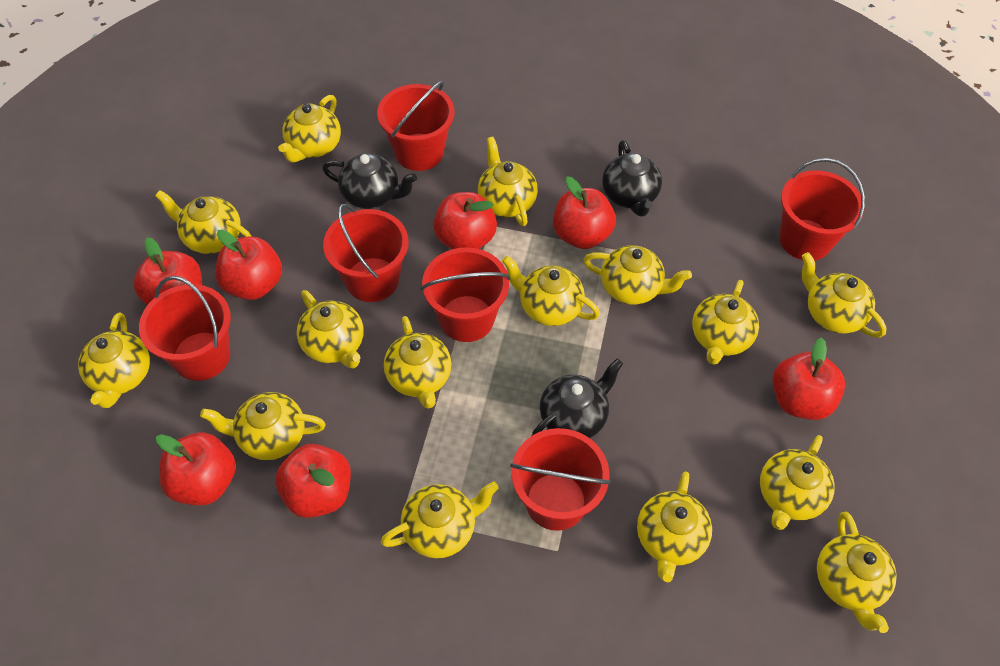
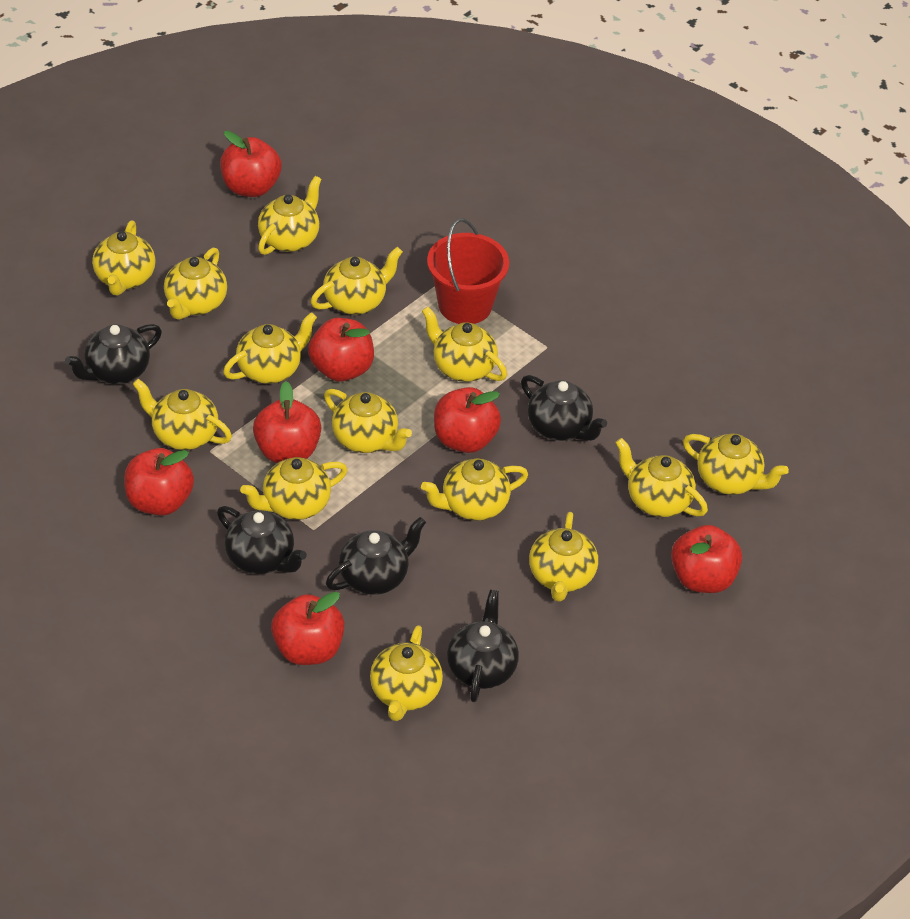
black teapot: [322,153,417,209] [531,359,623,438] [602,140,662,217] = 3 -> [65,324,162,384] [217,506,307,574] [326,517,426,595] [447,590,519,702] [521,375,607,441] = 5
red bucket: [139,276,231,381] [323,204,409,302] [377,81,455,171] [421,247,510,342] [510,428,611,531] [779,158,865,261] = 6 -> [427,218,509,324] = 1
yellow teapot: [78,312,150,408] [155,190,251,254] [200,392,326,460] [278,95,341,163] [297,290,364,368] [381,481,499,558] [384,316,451,409] [478,137,538,226] [502,256,600,326] [583,245,692,305] [637,471,712,582] [692,280,759,365] [760,435,834,530] [802,252,887,338] [817,512,897,633] = 15 -> [92,220,156,295] [133,379,232,450] [164,248,227,320] [223,312,317,384] [240,457,348,520] [258,176,321,255] [311,247,403,315] [324,389,412,453] [370,625,443,721] [421,458,528,521] [422,307,507,382] [529,512,598,602] [615,438,708,517] [683,433,789,495] = 14

